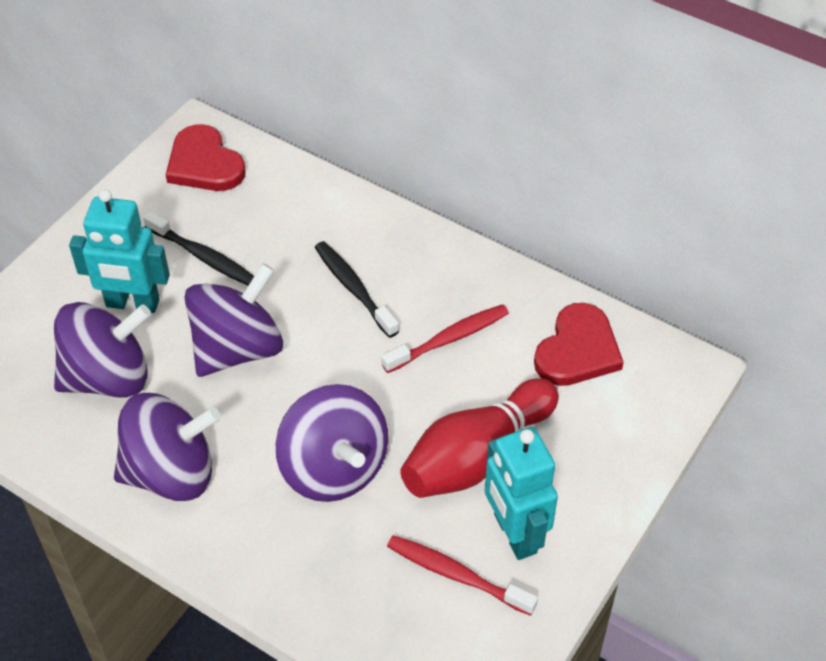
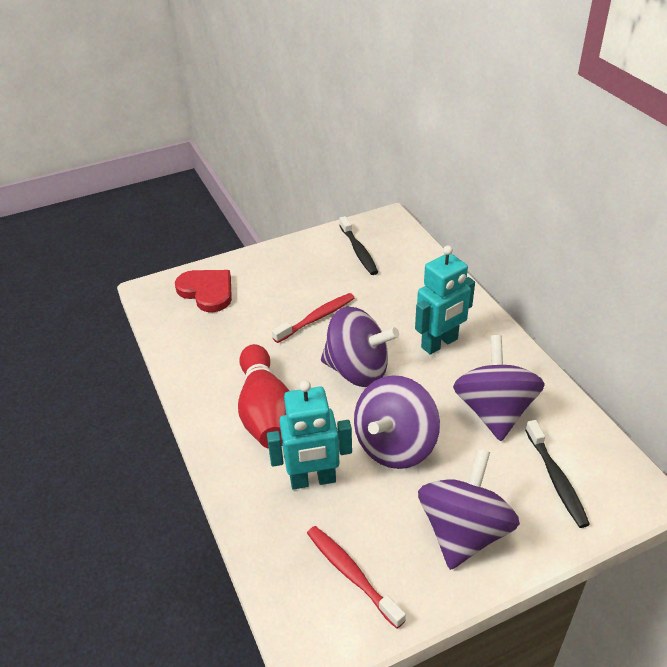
red heart: [166,124,246,191] [534,303,624,386] = 2 -> [175,270,232,312] = 1

